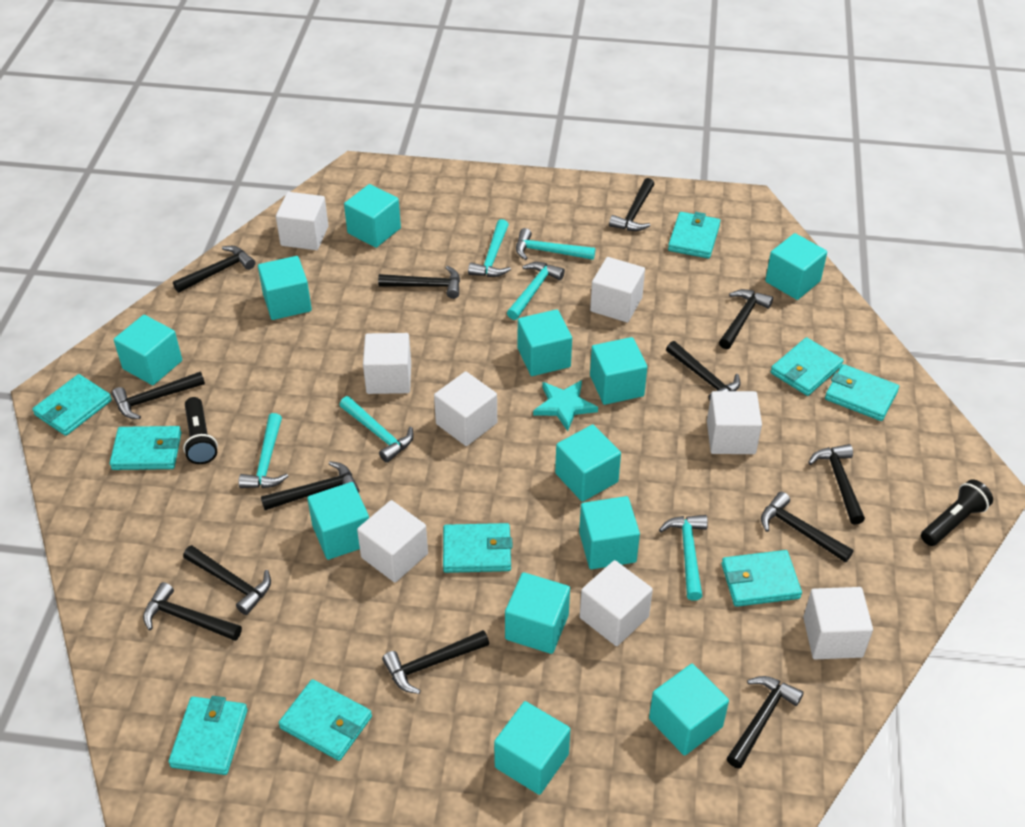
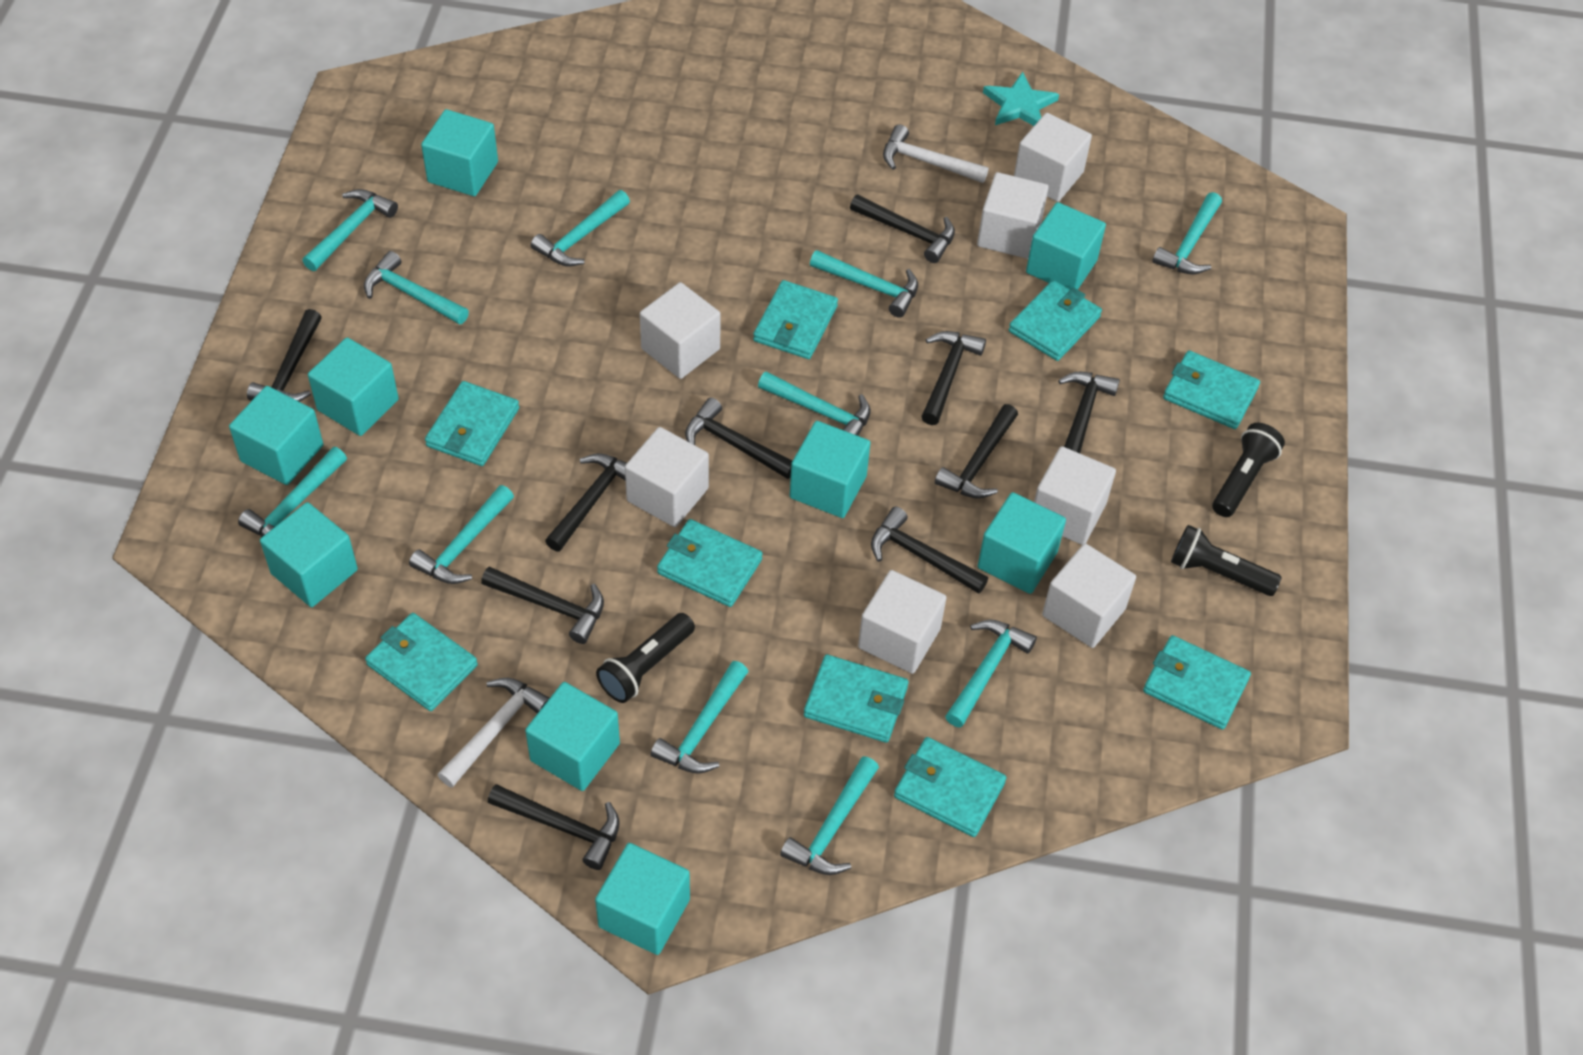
black flashlight: [183,397,218,464] [921,479,993,546] = 2 -> [596,613,695,703] [1171,525,1282,596] [1212,423,1285,517] = 3
black hammer: [112,372,205,419] [143,582,242,641] [173,246,255,293] [183,545,271,615] [261,461,359,510] [378,266,460,299] [382,630,489,694] [609,178,654,231] [666,341,741,401] [719,289,773,349] [727,676,804,769] [761,492,853,562] [808,444,865,525] = 13 -> [247,309,322,402] [481,567,604,644] [488,784,620,870] [545,453,627,552] [685,397,792,479] [850,194,955,263] [871,507,988,594] [921,331,986,425] [935,404,1018,499] [1058,372,1120,453] = 10
turquoise cube: [114,315,182,385] [258,256,312,320] [307,482,369,560] [344,184,401,248] [494,701,570,795] [505,572,570,654] [518,309,572,376] [555,424,621,502] [579,496,640,569] [590,337,647,405] [649,664,729,756] [765,233,827,300] = 12 -> [229,386,323,485] [260,502,358,607] [308,337,399,436] [421,109,498,196] [525,682,620,791] [595,843,690,955] [790,421,870,518] [978,492,1066,594] [1026,202,1106,290] = 9
turquoise hammer: [239,413,288,488] [339,396,414,463] [468,219,511,277] [507,262,565,320] [516,228,595,260] [659,515,708,601] = 6 -> [238,447,347,537] [302,189,398,271] [364,251,469,325] [409,485,514,584] [531,190,630,266] [650,661,749,774] [758,372,871,436] [780,756,879,875] [810,250,918,318] [945,620,1037,728] [1152,192,1222,274] = 11
white cube: [276,192,329,250] [357,500,428,582] [363,333,411,394] [434,371,497,446] [580,560,653,646] [590,257,645,322] [707,391,762,454] [803,587,873,659] = 8 -> [625,427,709,527] [640,282,721,379] [858,570,947,674] [977,172,1049,259] [1014,113,1092,202] [1034,446,1116,545] [1042,543,1136,648] = 7
white hammer: none = 0 -> [438,678,550,788] [883,125,988,183] = 2

